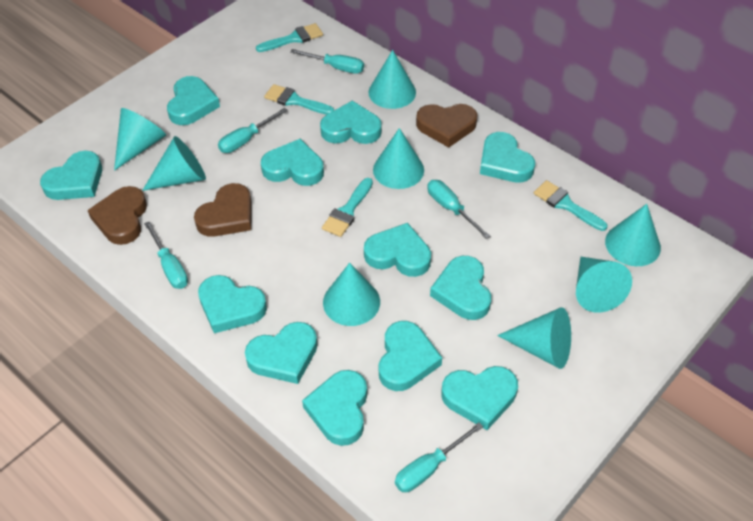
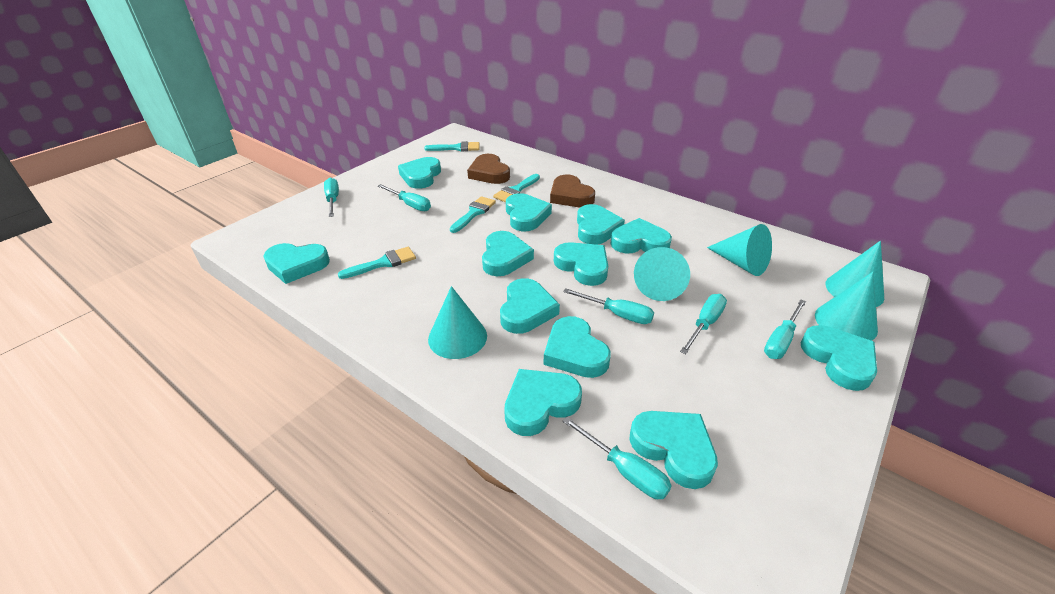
brown heart: [87,186,147,245] [194,183,252,237] [416,104,477,148] = 3 -> [467,154,510,184] [550,175,595,207] = 2
turquoise cone: [114,108,166,171] [142,136,206,191] [323,263,380,326] [368,50,416,109] [373,128,424,189] [497,307,571,369] [576,257,632,313] [605,204,661,266] = 8 -> [428,286,487,359] [634,247,690,301] [707,224,772,276] [815,272,878,341] [825,241,884,307] = 5
turquoise screwdriver: [144,222,188,289] [218,108,288,153] [290,49,364,74] [395,422,483,492] [427,180,490,239] = 5 -> [324,178,339,217] [378,184,431,211] [563,288,654,324] [563,417,672,499] [680,294,727,354] [764,299,806,359] = 6

